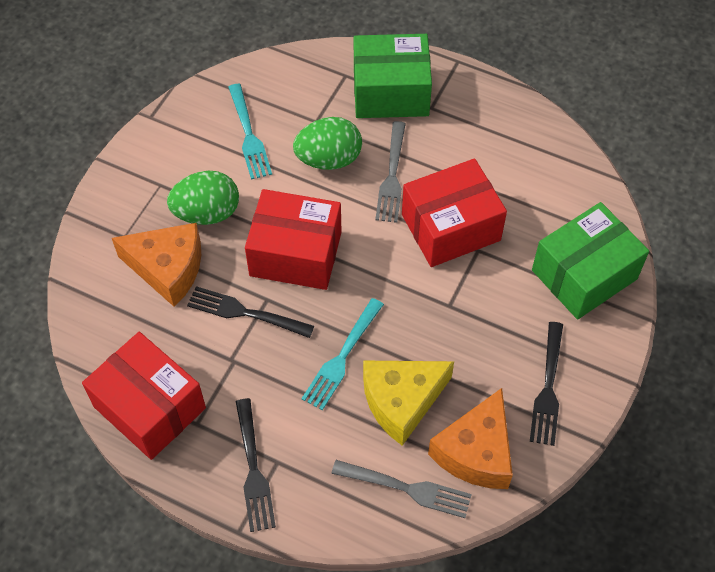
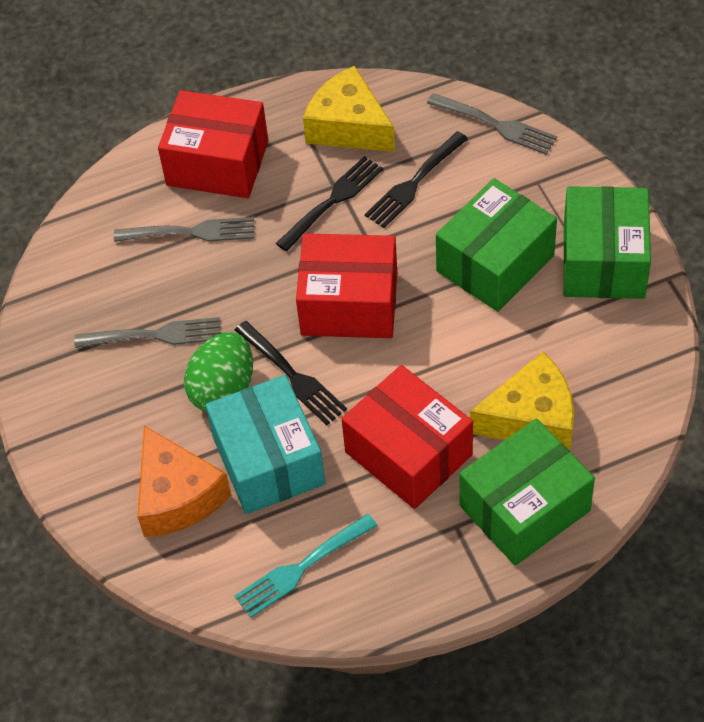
green box: [354,34,432,118] [532,202,649,320] = 2 -> [436,178,557,312] [459,419,595,566] [564,186,651,299] = 3
green egg: [167,171,239,225] [293,117,362,170] = 2 -> [184,332,253,412] = 1
grey fork: [331,460,472,518] [375,121,406,223] = 2 -> [74,317,221,348] [114,217,254,242] [427,93,557,155] = 3
orange cheese: [112,223,201,307] [428,388,513,489] = 2 -> [137,426,231,537] = 1
turquoise box: none = 0 -> [206,375,325,514] = 1
turquoise fork: [228,84,272,180] [302,298,384,410] = 2 -> [235,514,377,618] = 1
yellow cheese: [363,361,454,446] = 1 -> [303,66,395,152] [470,352,574,450] = 2

